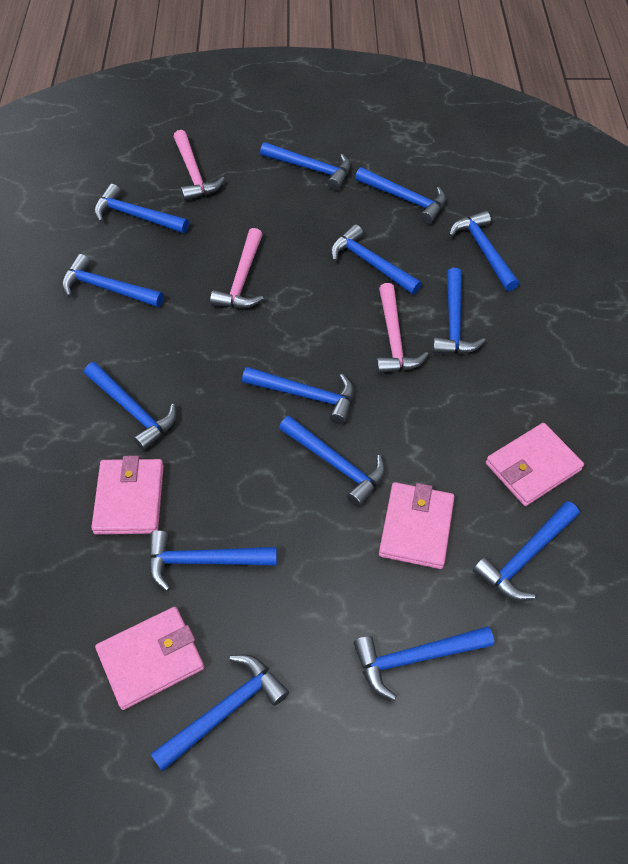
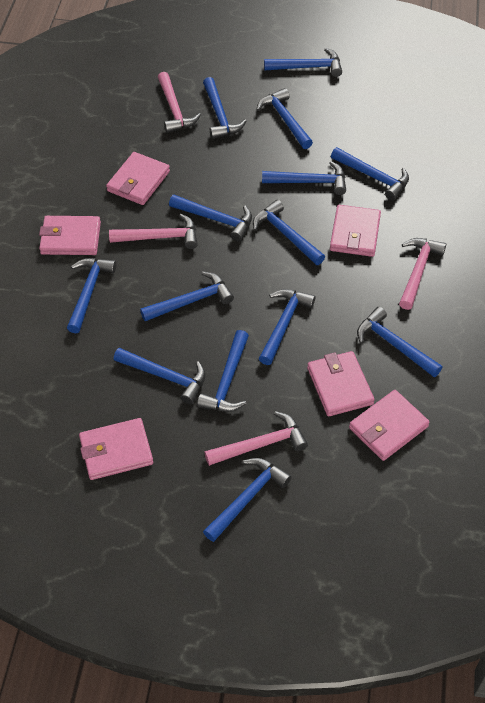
pink hammer: [174,130,225,201] [210,228,264,309] [376,283,429,374] = 3 -> [109,214,198,249] [158,72,201,133] [204,411,308,466] [399,238,446,310] = 4
pink wallet: [91,456,164,535] [95,607,204,710] [379,482,455,569] [486,423,584,506] = 4 -> [39,216,101,255] [79,418,153,480] [106,152,170,205] [307,351,375,416] [330,205,381,257] [349,390,430,461] = 6

